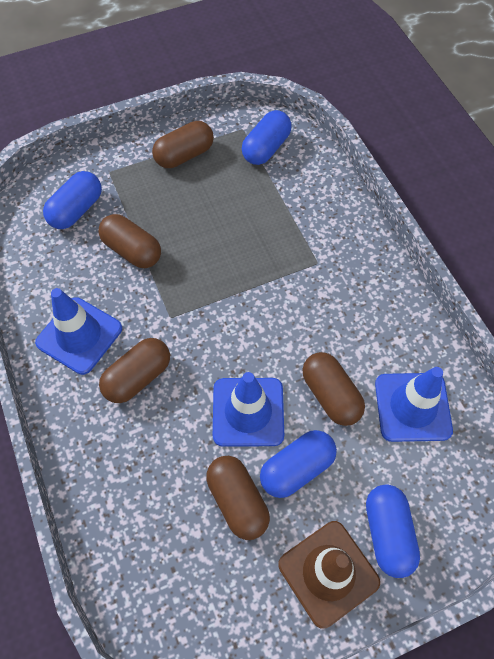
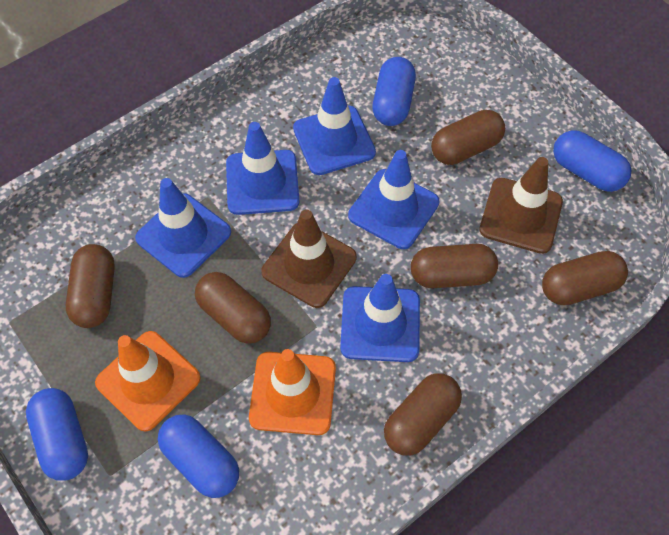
blue traffic cone: [35,288,122,375] [213,372,284,447] [375,367,453,442] = 3 -> [135,178,231,278] [226,122,300,215] [293,77,376,175] [340,274,420,362] [348,150,439,249] = 5
brown capsule: [99,214,161,268] [99,338,170,403] [152,121,214,168] [206,456,270,540] [302,352,365,426] = 5 -> [66,244,115,328] [195,272,271,344] [384,373,462,456] [411,244,498,288] [431,110,505,165] [542,251,628,305] = 6
brown traffic cone: [278,521,380,629] = 1 -> [261,209,357,308] [479,157,563,254] = 2
orange traffic cone: none = 0 -> [95,331,200,432] [249,349,336,435] = 2

